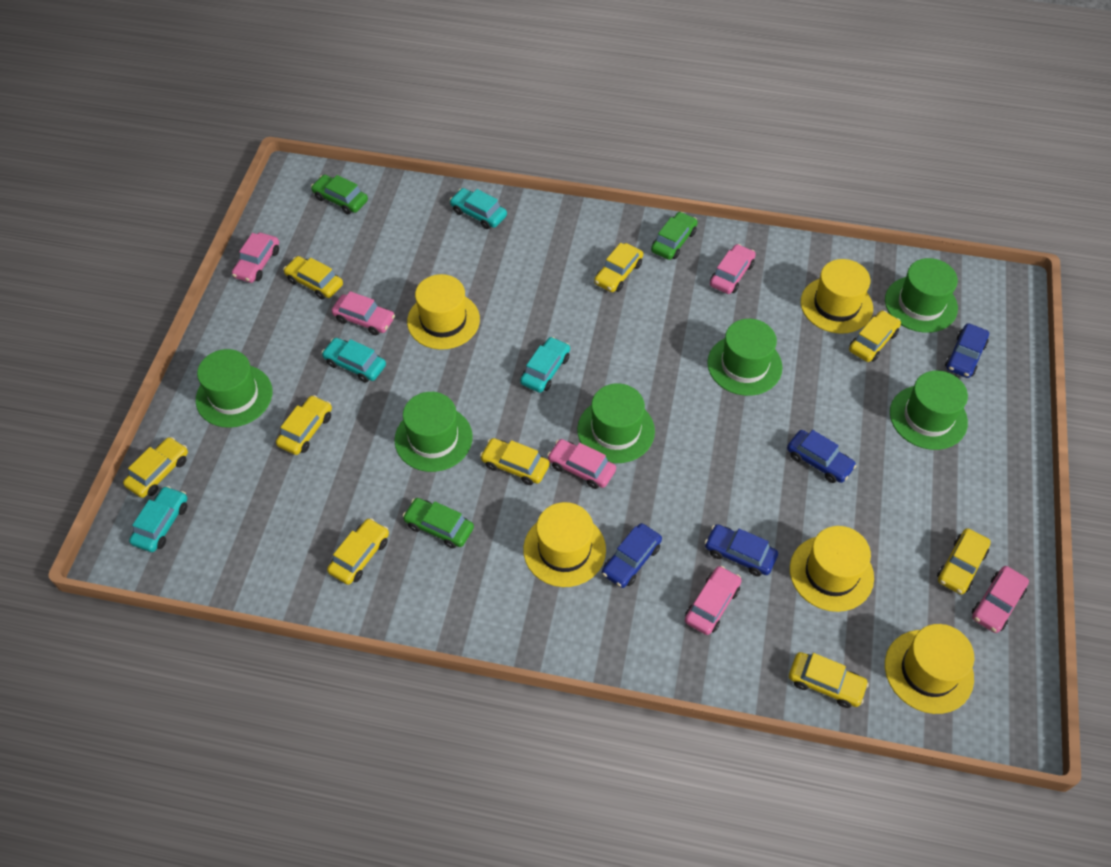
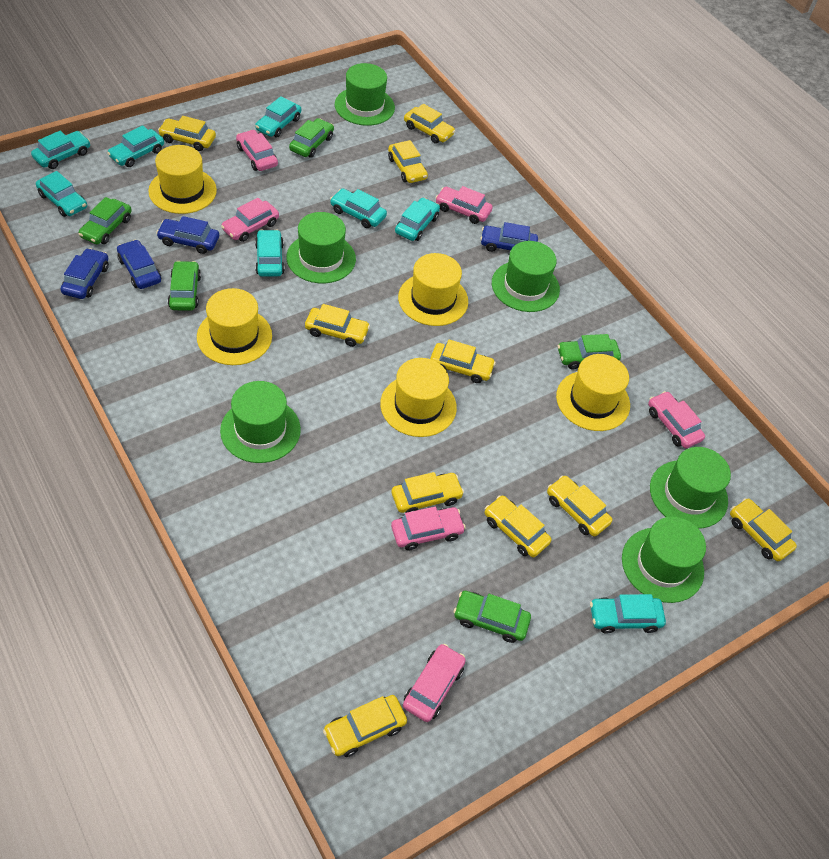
green car: [311,175,368,214] [403,498,474,549] [651,212,698,260] = 3 -> [79,197,132,245] [168,261,201,311] [289,118,334,158] [454,591,531,643] [558,334,621,369] = 5
turquoise car: [129,486,187,552] [322,338,386,383] [450,188,507,229] [520,337,570,393] = 4 -> [31,131,90,169] [36,171,87,217] [107,125,164,167] [255,96,301,137] [255,230,285,277] [330,188,387,228] [395,198,440,241] [590,594,666,633] = 8
yellow car: [123,437,188,498] [276,395,332,455] [283,256,343,299] [327,518,389,585] [480,438,550,485] [594,243,643,292] [789,652,869,708] [849,310,901,362] [937,528,991,595] = 9 -> [158,116,216,151] [305,304,370,347] [323,695,407,757] [388,140,428,183] [392,472,464,513] [404,104,455,144] [430,340,496,383] [485,495,551,557] [547,475,612,537] [730,498,797,561] = 10

